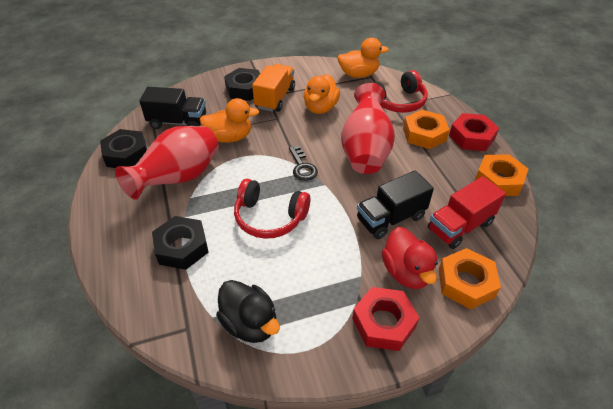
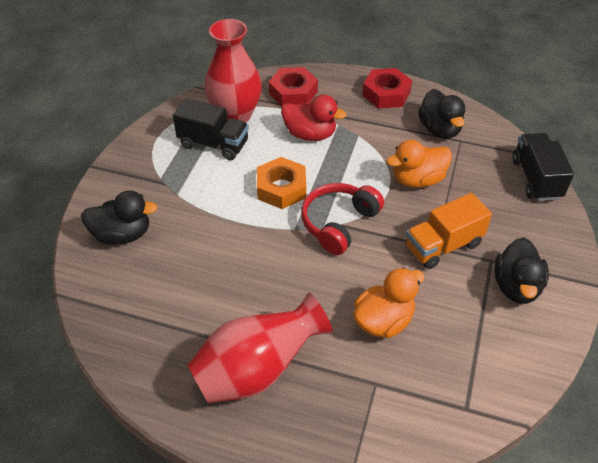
black duck: [216,280,280,343] = 1 -> [81,191,158,245] [418,89,466,139] [494,237,549,304] = 3
black key: [289,146,318,181] = 1 -> none = 0
black nut: [100,129,147,168] [152,216,209,270] [224,68,260,101] = 3 -> none = 0
orange duck: [200,98,259,143] [304,74,340,114] [337,38,389,78] = 3 -> [353,268,424,338] [386,140,452,188] = 2
orange nut: [403,110,450,149] [439,248,501,309] [475,154,528,196] = 3 -> [257,157,306,209] = 1
red headphones: [234,179,310,239] [374,70,428,113] = 2 -> [301,183,384,255] = 1
red truck: [428,176,506,249] = 1 -> none = 0

